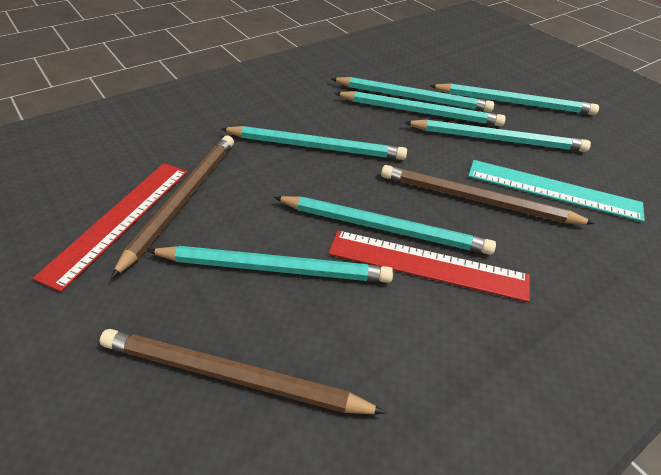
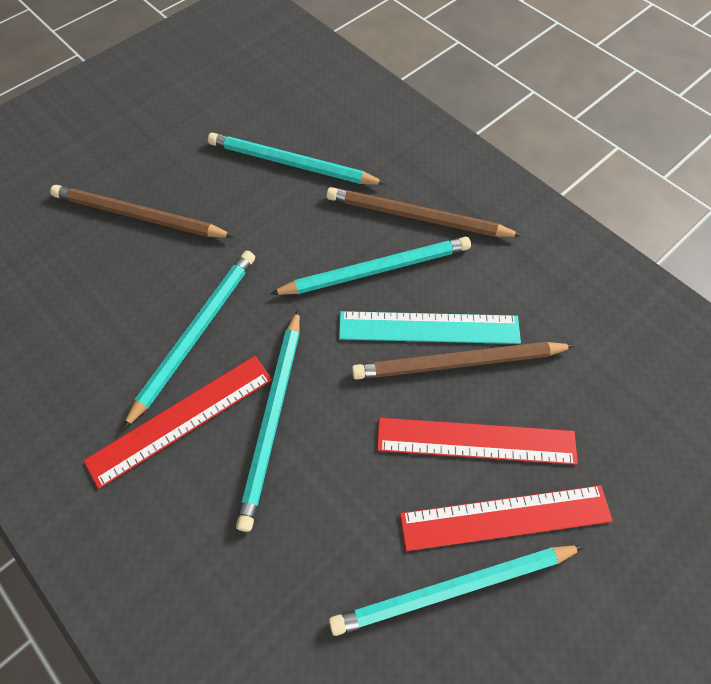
red ruler: [33,163,188,292] [328,230,530,302] = 2 -> [84,356,272,489] [377,418,578,465] [400,485,613,551] = 3
turquoise pencil: [147,246,393,283] [221,126,407,160] [274,196,496,255] [332,77,494,112] [334,91,506,126] [404,119,591,152] [430,83,599,115] = 7 -> [122,251,255,430] [208,133,386,185] [236,309,300,532] [270,237,471,295] [329,545,584,636] = 5

